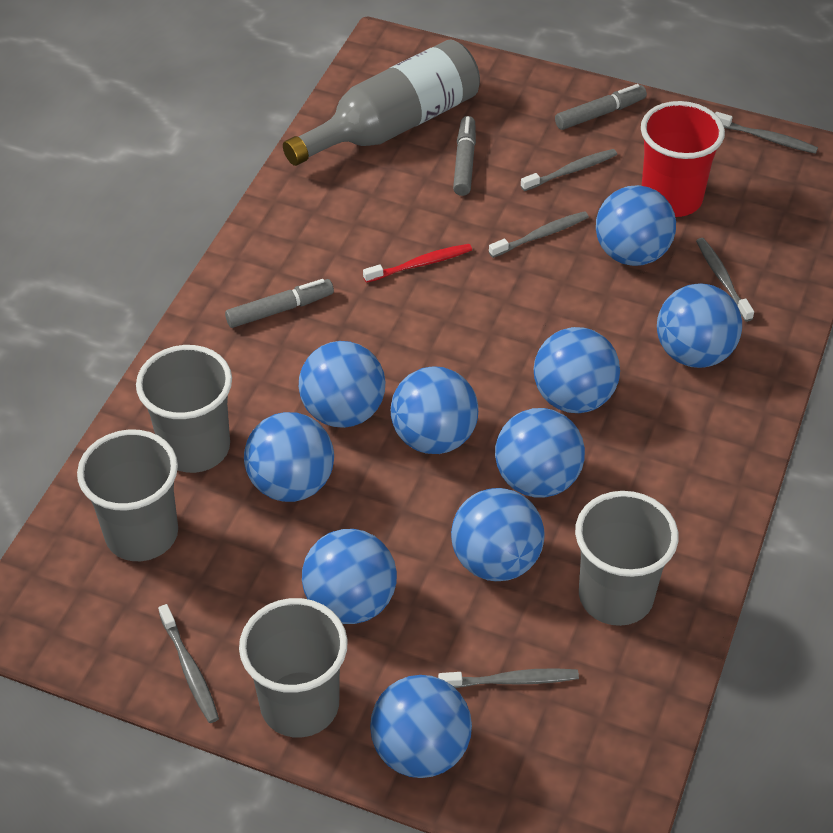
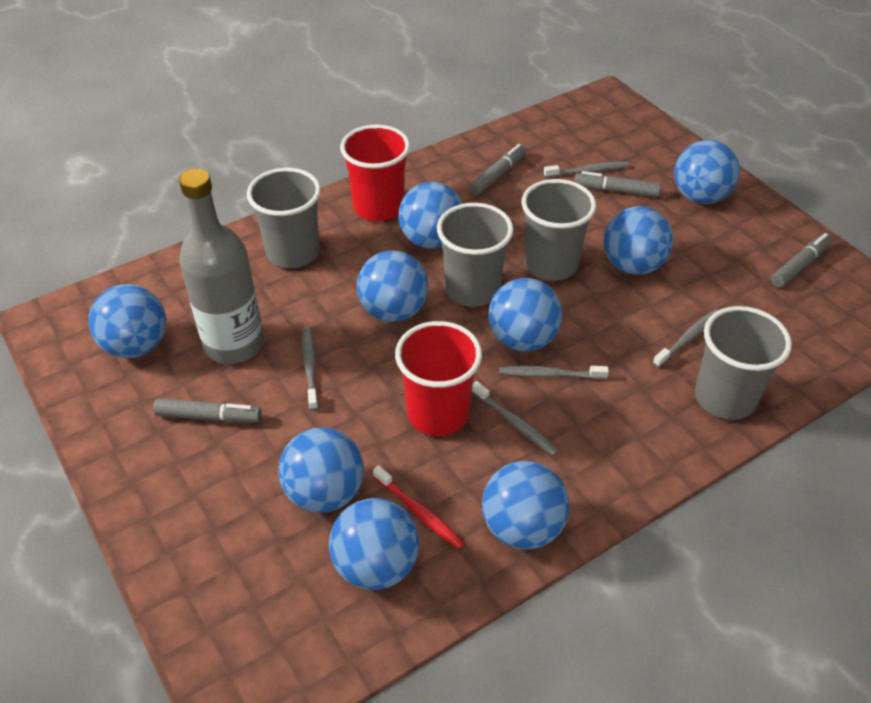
blue ball: [244,412,334,502] [299,341,385,428] [302,529,397,624] [370,675,472,778] [391,367,478,454] [451,488,544,581] [495,408,585,498] [534,327,620,413] [596,185,676,266] [657,283,742,368] = 10 -> [89,284,166,358] [278,427,364,513] [329,498,419,590] [357,251,428,322] [398,182,463,249] [482,461,570,550] [488,278,562,352] [604,206,673,275] [674,140,740,204] = 9
grey marker: [225,279,334,328] [453,116,476,196] [555,84,647,130] = 3 -> [153,398,261,422] [469,144,527,195] [574,171,661,197] [771,233,832,287] = 4
grey toothbrush: [158,604,219,723] [438,668,579,688] [489,211,589,258] [520,149,617,191] [696,238,754,322] [715,112,818,154] = 6 -> [302,327,318,410] [472,381,559,456] [499,366,609,379] [544,162,629,178] [653,309,719,368] = 5
red cup: [641,101,725,217] = 1 -> [340,125,410,221] [395,321,482,436] = 2

